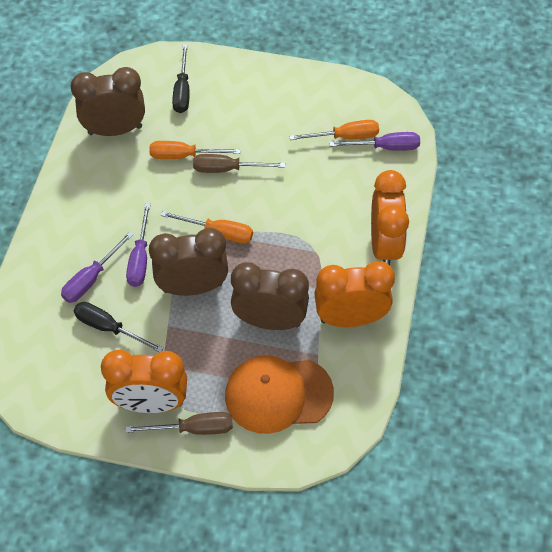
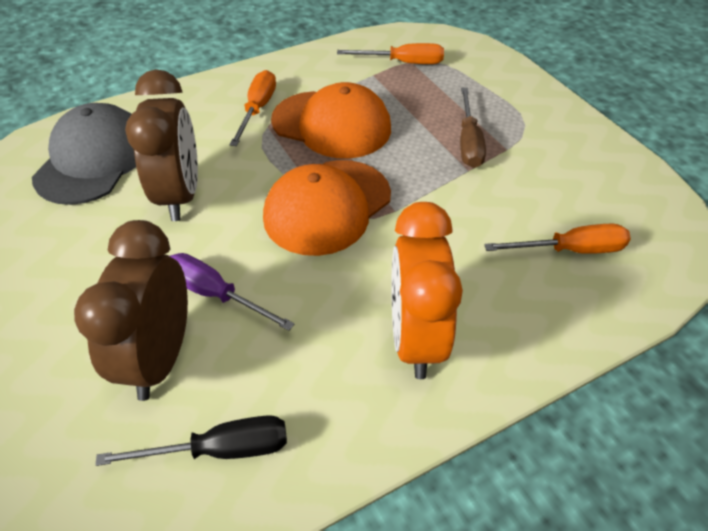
black screwdriver: [74,302,164,353] [172,44,190,113] = 2 -> [95,415,287,466] = 1
brown clock: [71,67,145,136] [149,228,228,296] [231,262,309,330] = 3 -> [74,220,188,401] [125,69,198,221] = 2
brown screwdriver: [125,412,233,435] [193,154,285,173] = 2 -> [460,88,486,168] = 1
grey cap: none = 0 -> [32,103,136,205] = 1
orange cap: [225,356,334,434] = 1 -> [263,160,391,256] [271,82,391,159] = 2
orange clock: [101,350,187,413] [314,261,395,327] [371,170,409,265] = 3 -> [391,202,463,379] = 1
purple screwdriver: [61,232,134,303] [126,203,151,287] [329,132,420,151] = 3 -> [170,253,295,331] = 1

